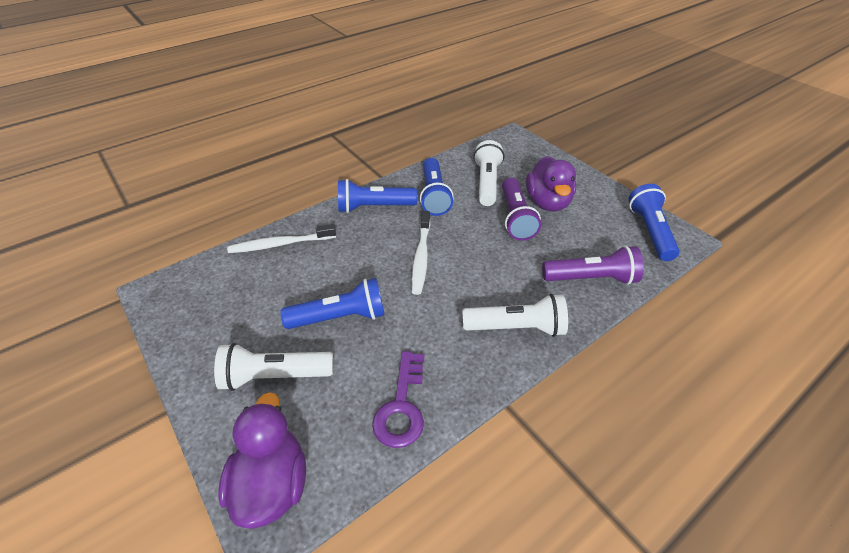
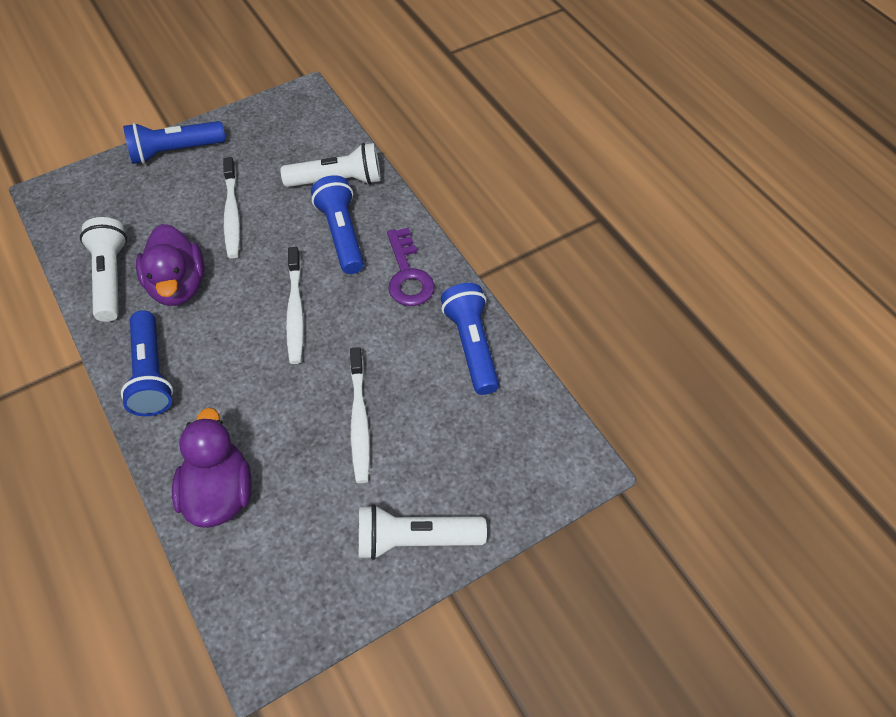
purple flashlight: [502,178,541,241] [542,246,644,285] = 2 -> none = 0
white toothbrush: [227,224,336,253] [411,211,430,295] = 2 -> [223,157,240,258] [286,247,304,364] [350,347,370,483] = 3

